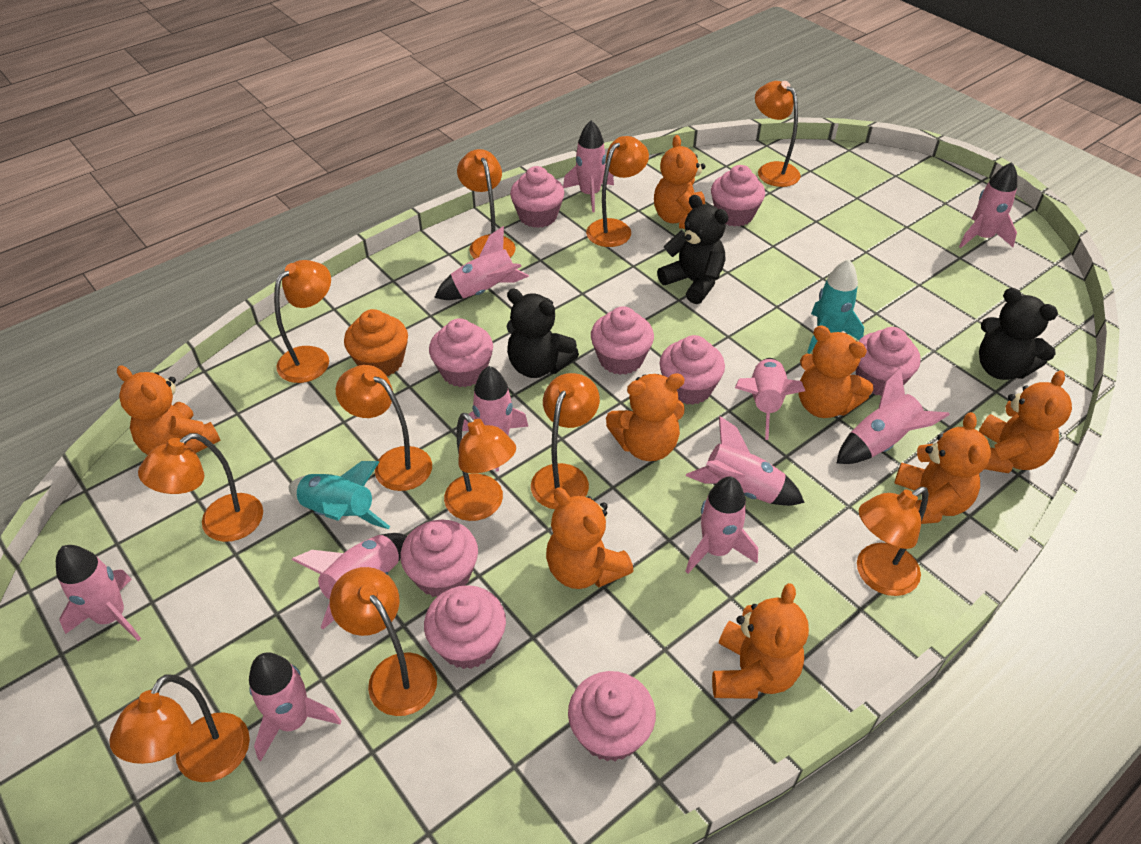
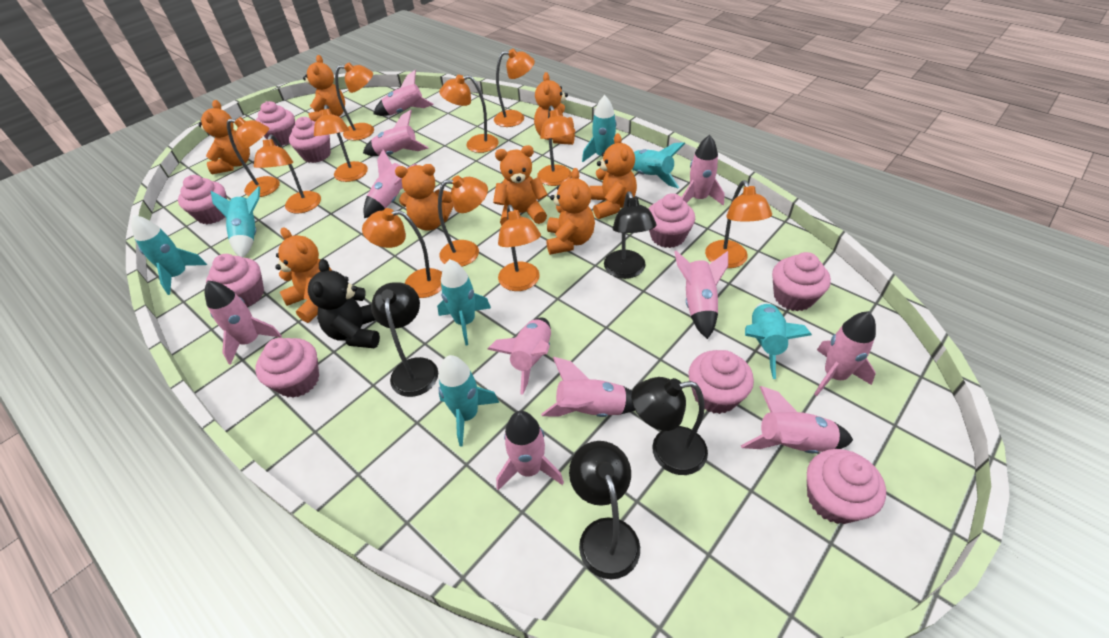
black lamp: none = 0 -> [371,282,438,397] [569,441,640,579] [604,191,656,279] [631,377,708,475] = 4
black teddy bear: [506,288,579,378] [657,195,728,304] [979,288,1058,380] = 3 -> [308,259,380,348] = 1
orange cupcake: [344,309,408,376] = 1 -> none = 0
turquoise rocket: [289,461,390,529] [807,259,864,354] = 2 -> [131,215,207,295] [211,186,260,257] [437,259,491,345] [438,355,499,446] [582,95,617,162] [633,142,685,188] [745,302,812,379] = 7

